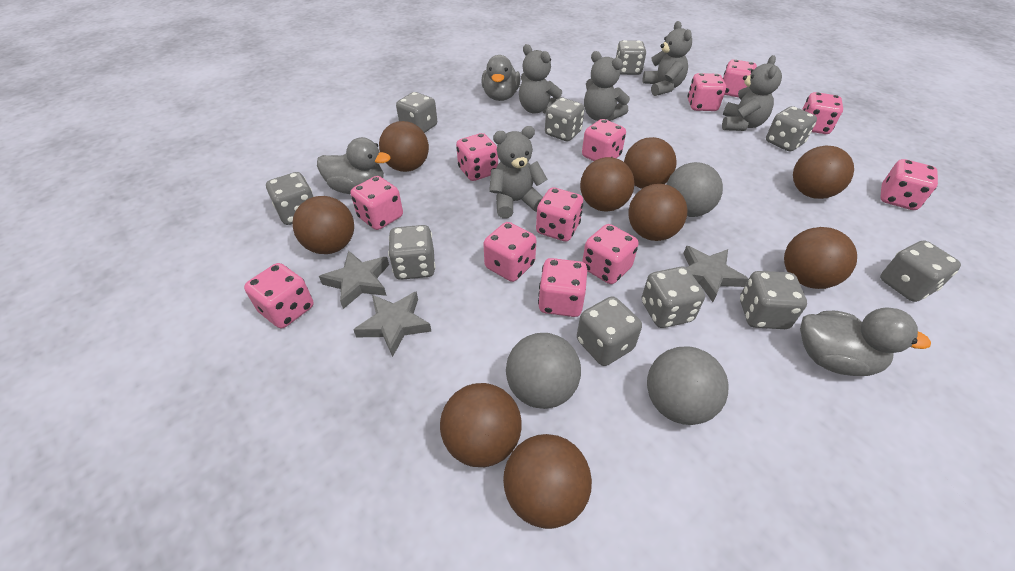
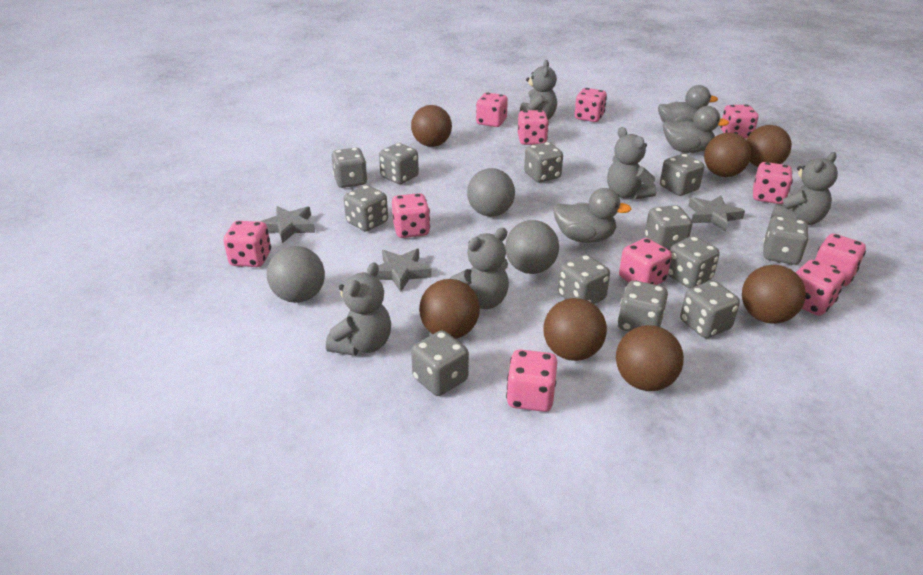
brown ball: [292,196,354,254] [379,121,429,172] [440,383,522,467] [503,434,592,529] [580,157,634,212] [624,137,677,189] [629,184,688,241] [784,227,857,289] [793,146,854,199] = 9 -> [411,105,452,147] [419,279,480,339] [543,298,607,361] [616,325,684,391] [704,132,751,177] [742,265,806,324] [747,125,792,167] = 7
grey dice: [266,172,314,225] [388,225,435,280] [396,92,437,133] [545,98,585,141] [577,296,642,366] [616,40,646,75] [642,267,705,328] [740,271,807,329] [766,106,817,151] [880,241,961,302] = 10 -> [332,148,368,188] [344,185,388,231] [379,143,419,184] [411,331,469,396] [524,142,563,182] [558,255,610,304] [618,280,668,332] [645,205,692,250] [660,154,704,196] [668,236,720,288] [680,281,740,338] [763,216,809,265] = 12
pink dice: [244,263,313,328] [350,176,403,230] [456,133,498,181] [483,222,536,282] [536,187,583,242] [538,258,587,317] [582,119,626,161] [582,224,639,284] [688,73,726,111] [723,59,757,97] [802,92,843,134] [880,159,938,210] = 12 -> [223,221,271,267] [392,193,430,238] [476,93,508,127] [506,349,557,412] [518,110,549,145] [575,88,607,122] [619,238,672,285] [721,105,758,138] [753,162,793,204] [796,260,845,316] [815,234,866,286] = 11

